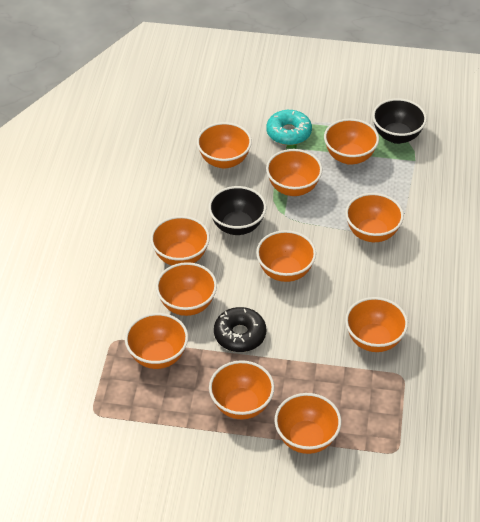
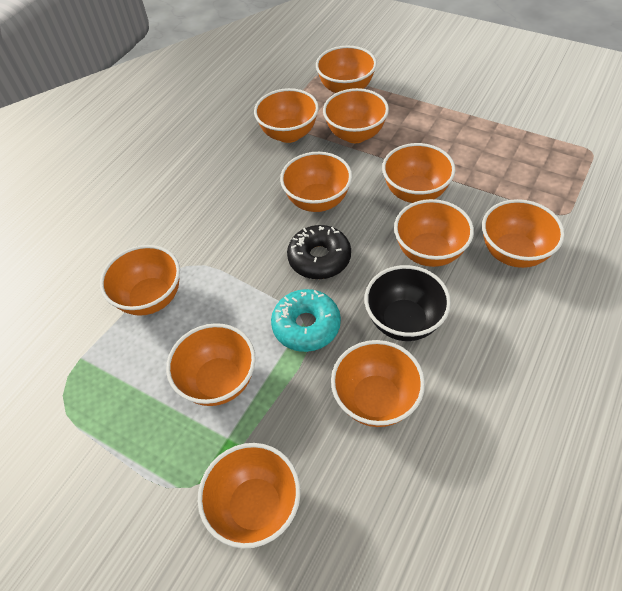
black bowl: [208,186,266,235] [372,98,427,144] = 2 -> [364,265,451,341] = 1

